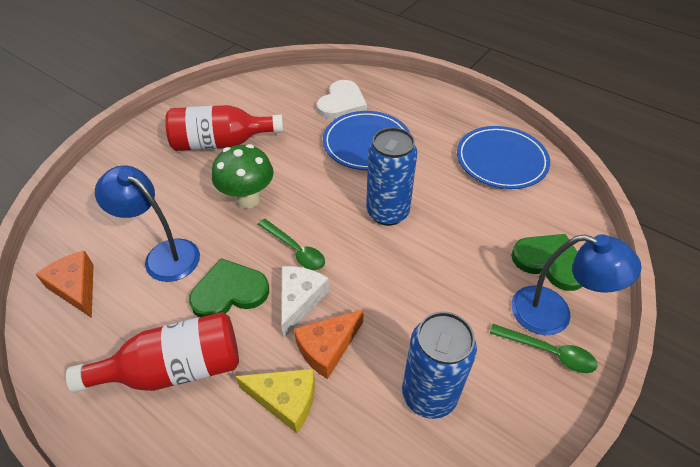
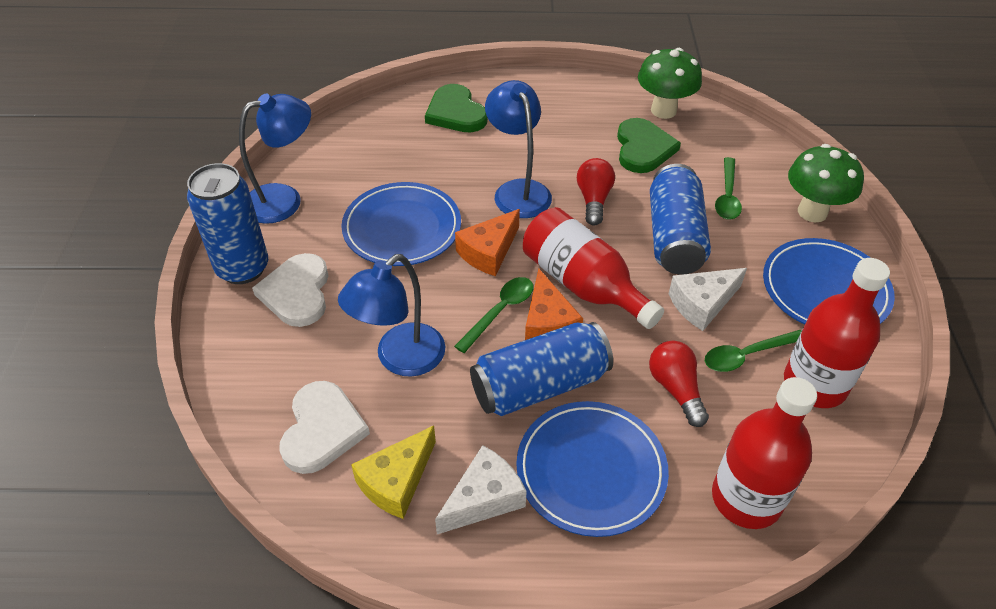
blue can: [366,127,417,226] [402,312,477,419] = 2 -> [187,163,268,284] [470,322,613,416] [650,164,711,275] = 3
blue lamp: [95,165,200,282] [511,234,641,335] = 2 -> [239,94,311,224] [338,254,445,377] [485,80,552,218] = 3
blue plate: [323,111,410,170] [457,126,550,189] = 2 -> [341,182,461,266] [516,401,669,537] [763,238,895,325] = 3
green mushroom: [212,144,274,209] = 1 -> [638,48,702,119] [788,144,864,223] = 2
green spoon: [258,219,325,270] [490,324,597,373] = 2 -> [454,277,533,353] [705,330,802,372] [715,157,742,219] = 3
red bottle: [66,312,239,393] [165,105,283,151] = 2 -> [523,207,664,329] [712,377,817,529] [784,258,890,408] = 3
red light bulb: none = 0 -> [577,158,615,226] [649,341,709,427] = 2
white cheese: [281,266,329,338] = 1 -> [435,445,527,534] [669,268,747,331] = 2
white heart: [317,80,367,119] = 1 -> [252,253,329,327] [279,381,370,474] = 2

